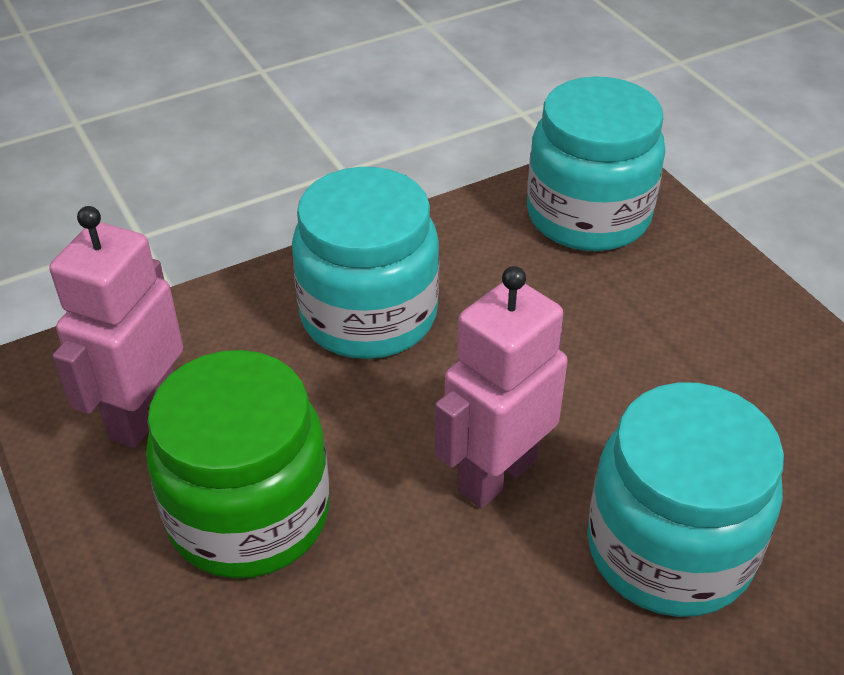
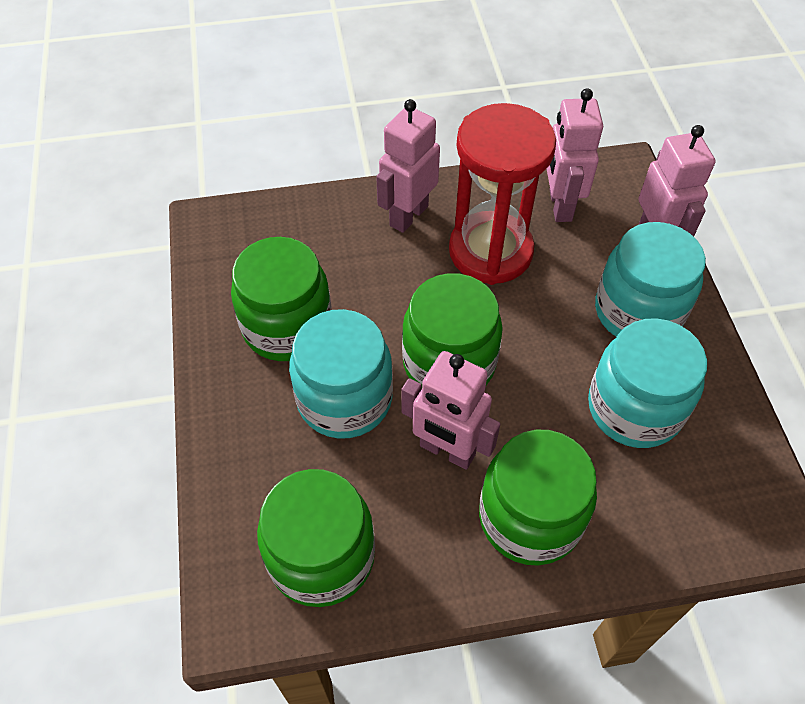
green jar: [146,350,329,579] = 1 -> [231,237,332,361] [257,469,375,607] [402,273,503,385] [479,429,597,565] = 4
pink robot: [49,206,183,448] [435,266,568,509] = 2 -> [376,99,440,233] [401,351,500,470] [546,88,603,222] [638,125,715,237] = 4
red hourglass: none = 0 -> [449,103,556,285] = 1

